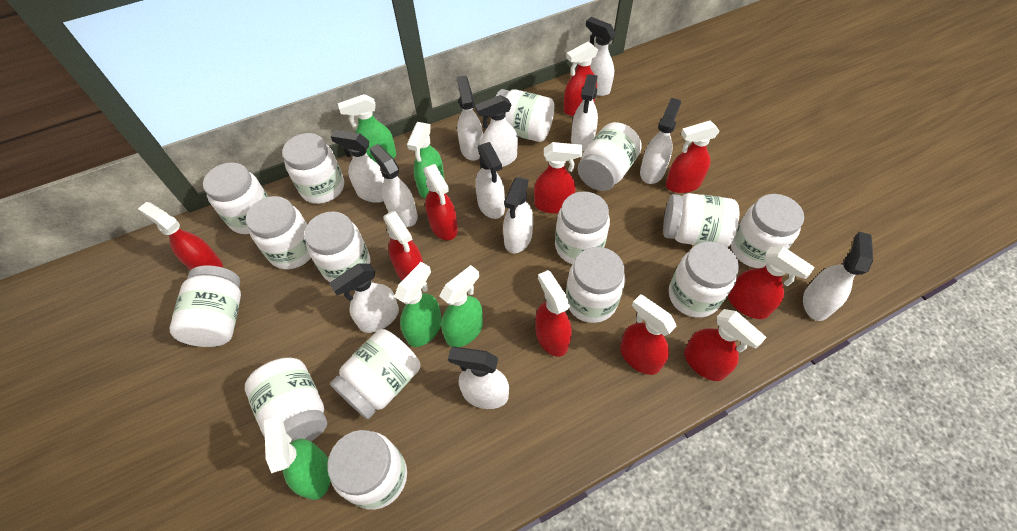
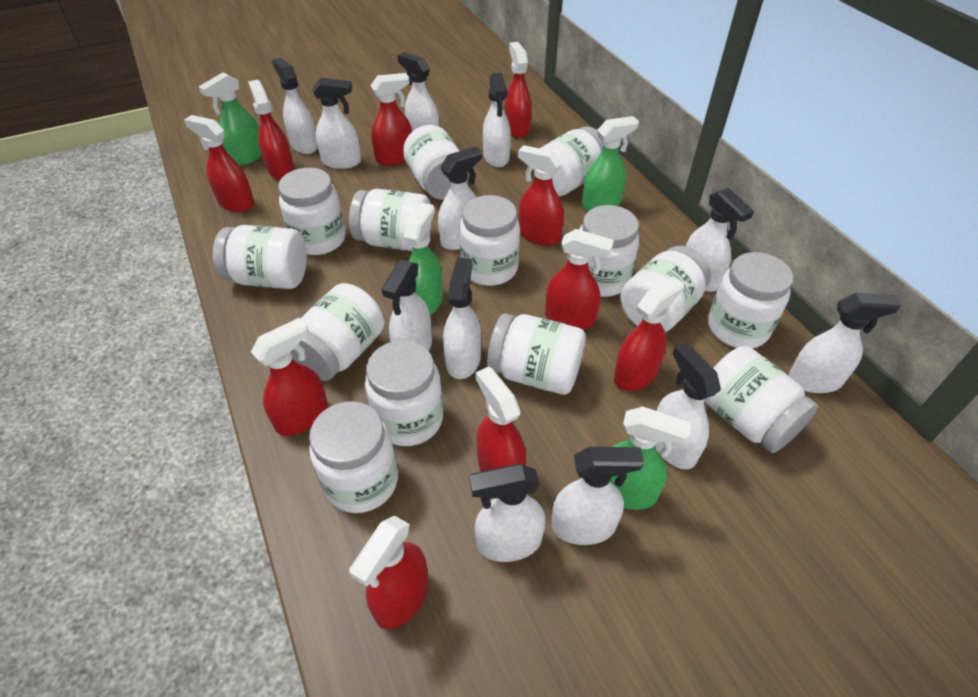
green spray bottle: [264,416,331,500] [338,94,396,165] [394,262,442,347] [407,122,445,198] [439,265,483,347] = 5 -> [198,72,262,166] [404,203,443,315] [582,116,639,211] [610,406,691,510] = 4
white jar: [170,265,241,347] [203,162,269,234] [245,358,327,443] [246,196,311,269] [282,133,344,204] [304,211,370,282] [328,430,407,510] [330,329,420,419] [496,89,554,142] [555,191,610,264] [566,247,625,323] [578,122,642,191] [663,193,739,247] [669,242,739,318] [731,194,804,268] = 15 -> [213,225,307,289] [278,168,346,255] [291,283,385,381] [309,401,398,513] [349,189,431,251] [365,340,443,446] [403,125,469,200] [459,195,520,286] [487,313,585,394] [533,126,603,196] [579,205,639,297] [620,246,711,332] [704,346,818,453] [708,252,793,348] = 14

